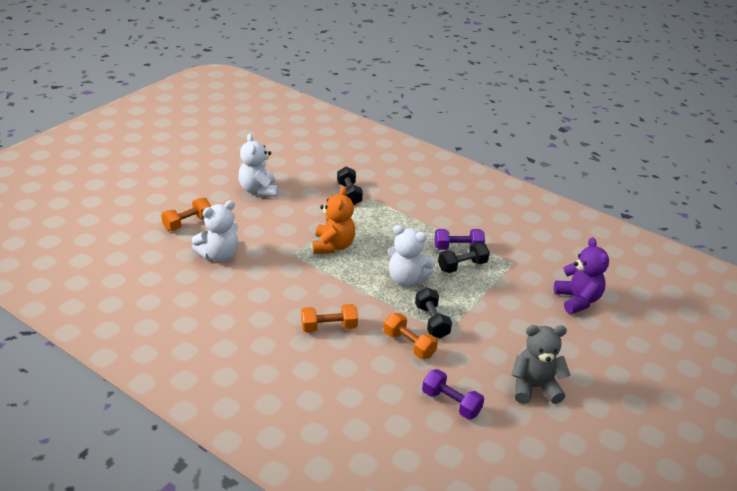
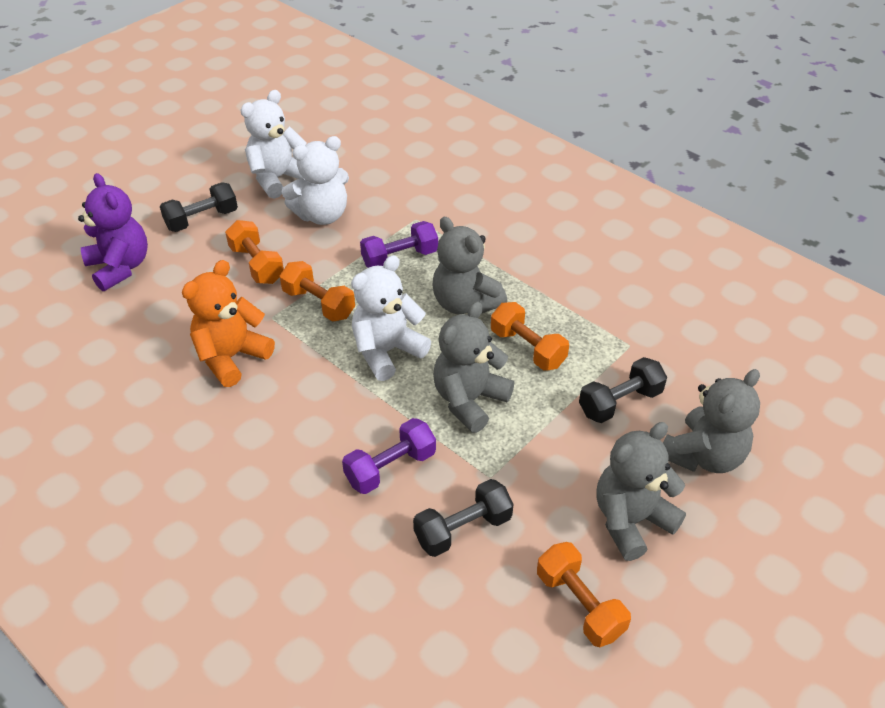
grey teddy bear: [512,325,571,404] = 1 -> [432,217,507,314] [433,301,514,433] [596,422,686,561] [663,369,760,473] = 4
orange dumbbell: [161,198,211,231] [301,304,358,333] [383,313,438,359] = 3 -> [225,220,284,284] [280,261,355,322] [491,302,569,370] [537,542,631,647] = 4

